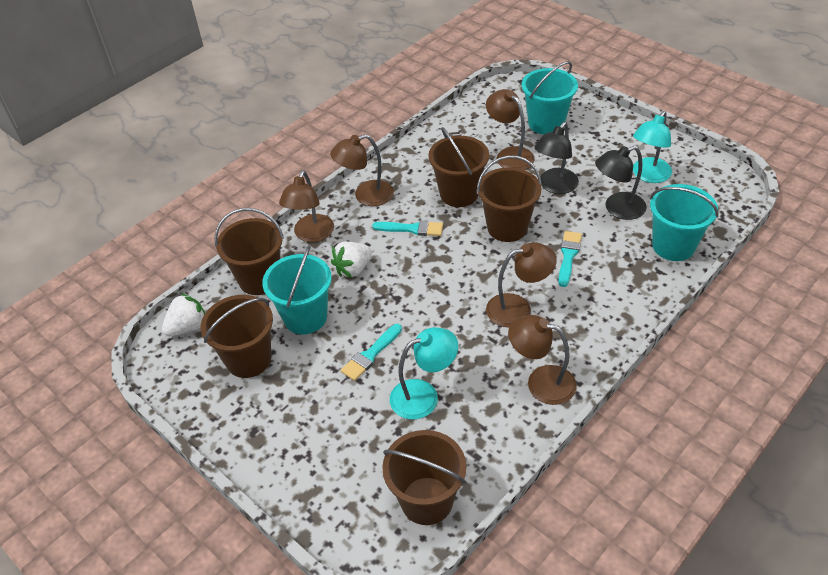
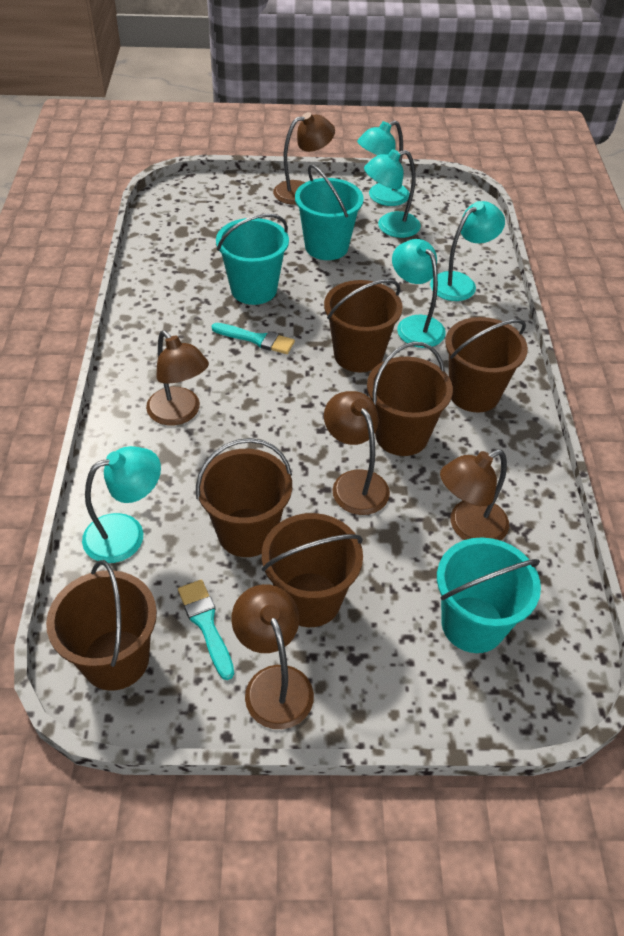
black lamp: [534,122,579,194] [595,146,647,220] = 2 -> none = 0
brown bucket: [201,295,273,378] [215,208,284,295] [382,430,466,525] [429,127,489,207] [477,155,542,242] = 5 -> [46,560,157,691] [196,438,292,557] [262,513,363,627] [324,279,403,372] [367,342,453,456] [445,317,528,412] = 6
turquoise brush: [341,324,402,381] [372,220,443,236] [558,231,582,287] = 3 -> [178,580,234,680] [212,323,295,354] = 2
turquoise lamp: [390,327,458,420] [633,111,672,183] = 2 -> [82,446,161,563] [357,120,410,206] [364,149,421,238] [392,239,446,348] [430,201,505,301] = 5
white strawberry: [162,293,205,336] [331,241,372,278] = 2 -> none = 0

